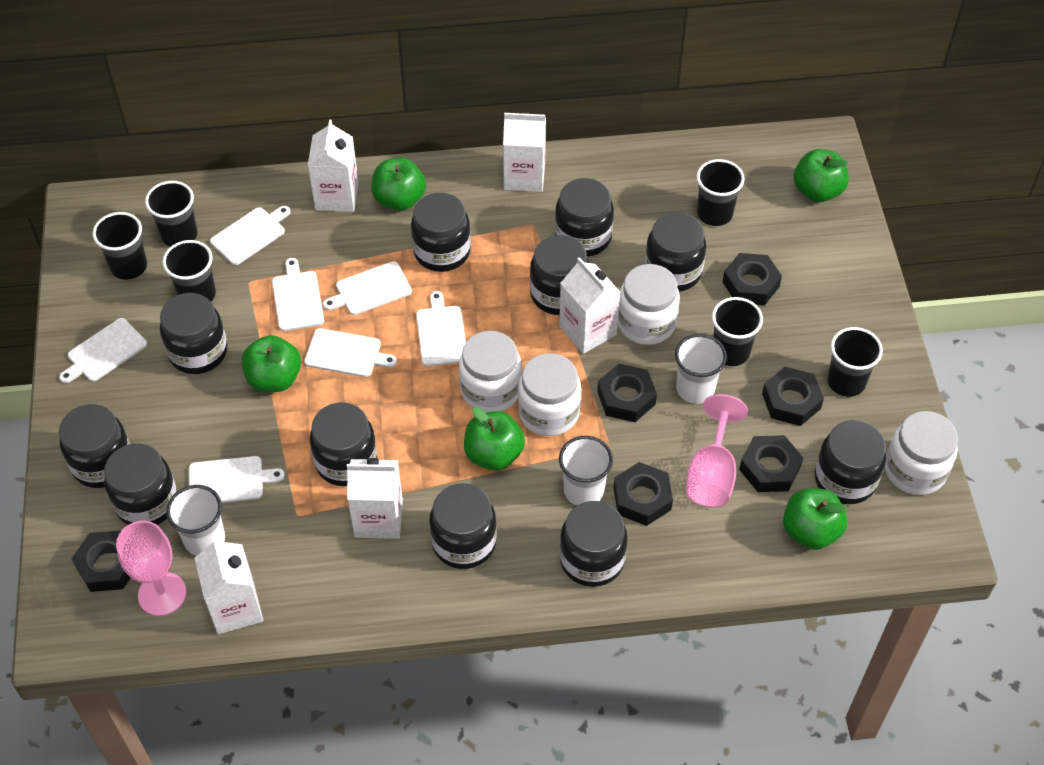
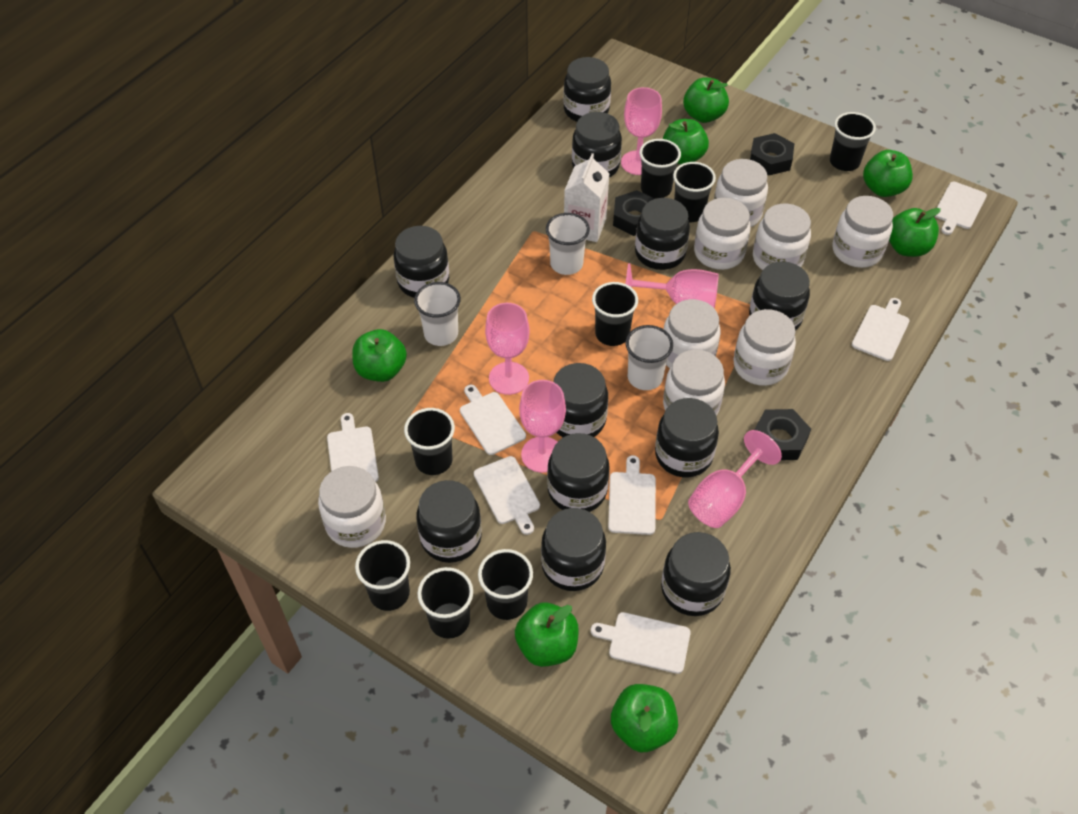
black cup: [93,212,147,280] [145,181,197,247] [162,240,216,302] [697,159,745,226] [712,297,763,366] [827,327,883,397] = 6 -> [355,540,410,611] [404,408,455,475] [417,567,473,639] [478,549,533,620] [592,282,638,346] [639,139,681,199] [673,162,716,222] [830,112,876,171] = 8
black nut: [72,530,131,592] [597,364,657,422] [614,462,673,526] [723,253,782,305] [739,435,803,492] [762,367,824,426] = 6 -> [613,190,654,236] [750,133,794,176] [754,409,811,460] = 3
green apple: [241,335,301,392] [371,157,426,211] [464,407,525,471] [783,488,847,550] [794,149,849,202] = 5 -> [352,329,407,382] [515,603,579,667] [611,684,678,752] [663,119,709,165] [683,78,729,123] [863,150,913,197] [889,208,941,257] = 7
pink goblet: [116,521,186,616] [686,394,748,507] = 2 -> [485,303,530,395] [519,380,566,473] [621,87,662,175] [626,263,719,308] [688,430,782,528] = 5
white carton: [195,537,263,634] [308,120,359,212] [347,458,403,539] [503,113,546,192] [559,257,620,354] = 5 -> [564,153,610,242] = 1
white jar: [459,331,522,413] [518,353,581,436] [618,264,680,345] [885,411,958,495] = 4 -> [318,466,386,548] [663,349,725,416] [664,299,720,368] [694,198,751,270] [714,159,768,227] [733,309,796,386] [753,204,811,270] [833,196,893,268] = 8

